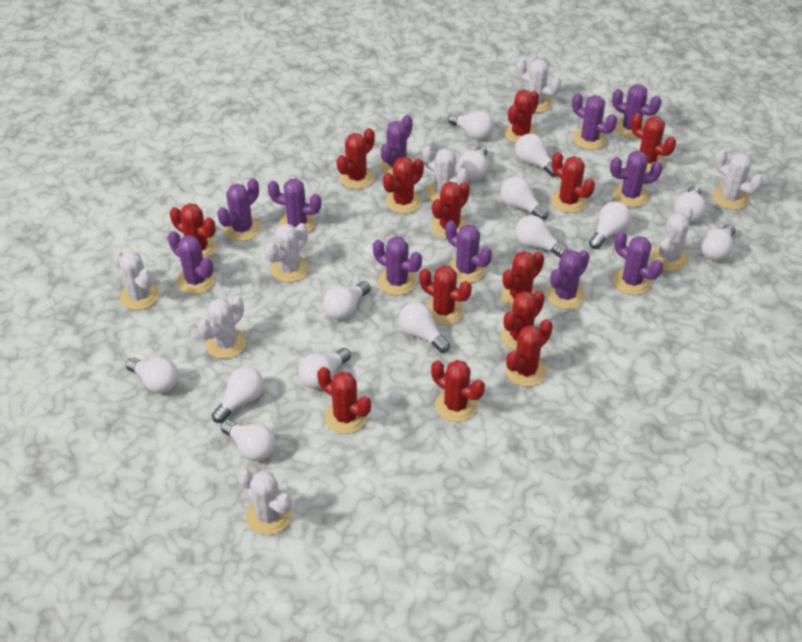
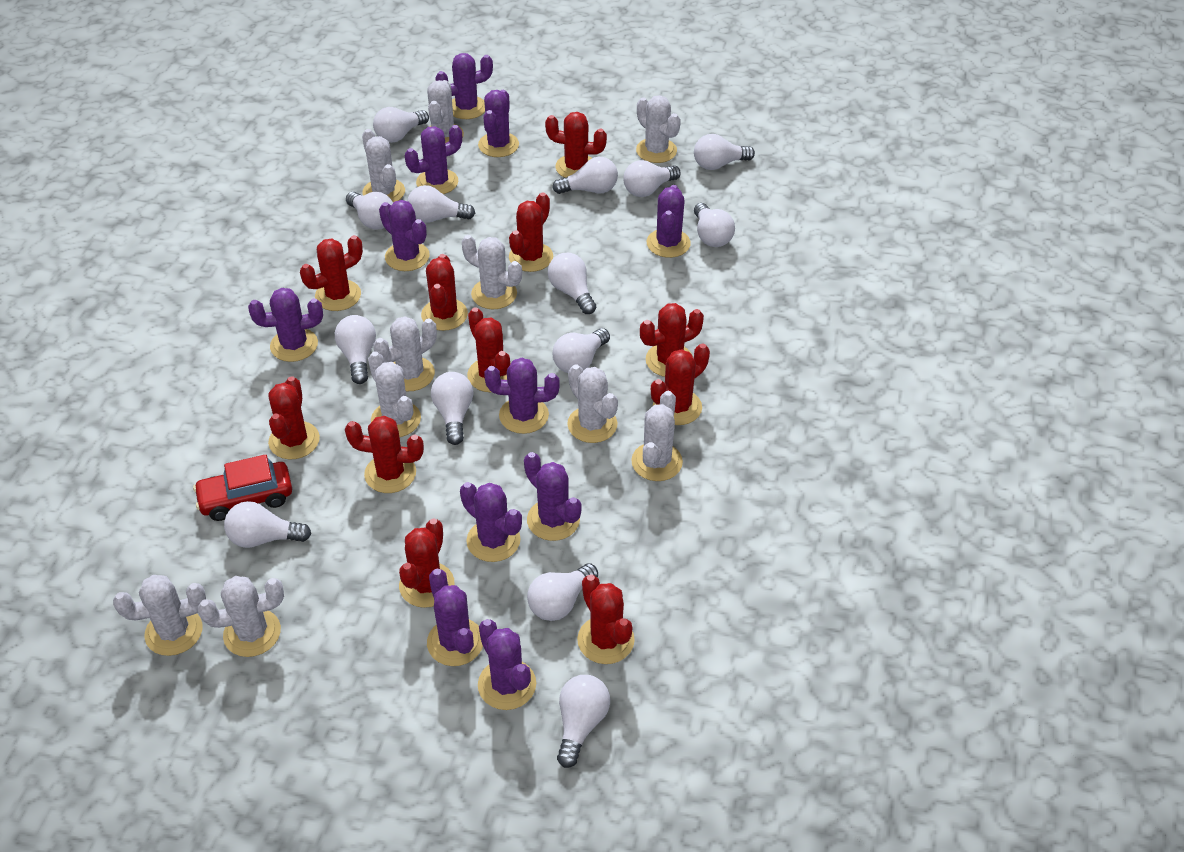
red cactus: [170,203,216,259] [317,367,371,434] [336,128,375,189] [383,157,424,214] [419,265,472,325] [431,360,485,422] [432,182,470,239] [501,251,544,309] [501,291,545,351] [504,90,539,144] [505,319,553,387] [551,152,595,213] [631,113,676,172] = 13 -> [268,376,320,460] [300,235,363,311] [345,416,424,493] [399,518,454,608] [421,254,468,331] [467,307,511,392] [509,192,553,272] [545,112,607,178] [577,574,635,664] [640,303,704,377] [651,343,710,425] = 11
red car: none = 0 -> [193,454,292,521] = 1
white cactus: [113,251,159,310] [197,296,246,359] [238,470,292,535] [265,223,309,282] [423,146,468,202] [516,58,561,113] [650,206,693,271] [712,149,763,210] = 8 -> [113,575,206,656] [198,576,284,657] [362,129,405,203] [368,351,421,437] [373,316,437,391] [427,80,464,143] [462,235,522,309] [567,365,618,443] [631,391,683,481] [636,95,681,163] = 10

